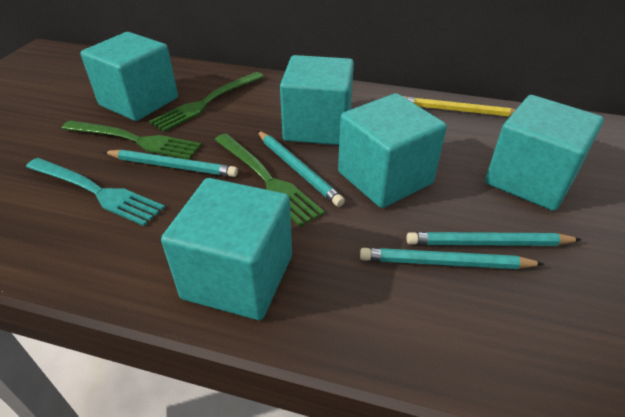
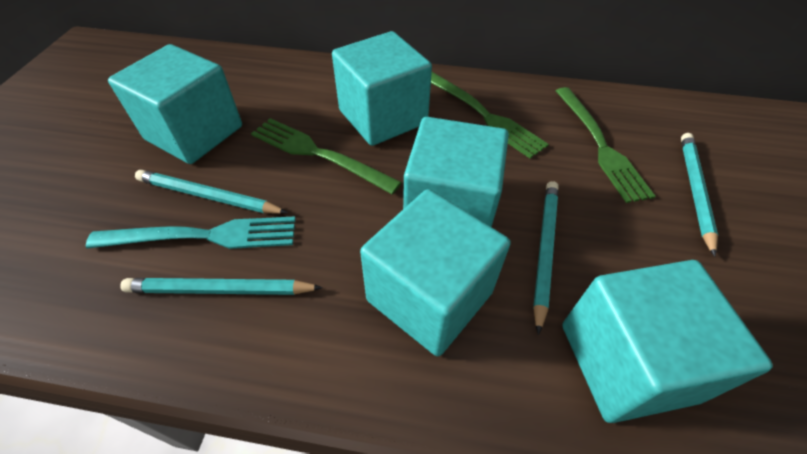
yellow pencil: [403,96,516,117] = 1 -> none = 0

